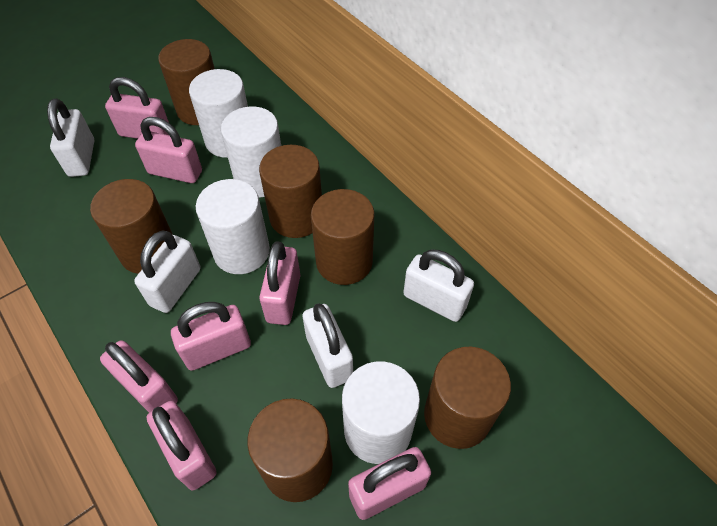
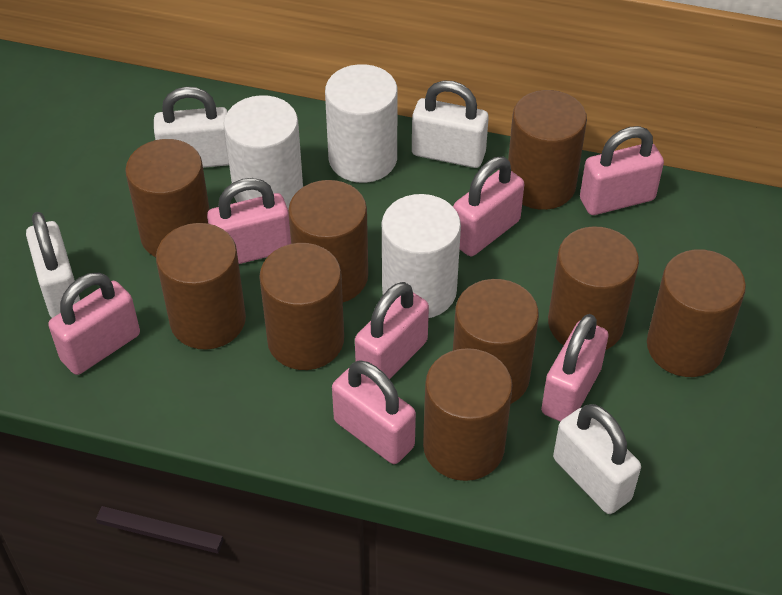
brown cylinder: [90,179,173,274] [158,39,215,125] [247,398,333,502] [259,145,322,238] [311,189,374,285] [424,347,511,449] = 6 -> [125,139,210,257] [156,223,246,350] [259,243,344,370] [288,180,368,302] [423,348,513,481] [453,279,539,404] [508,90,587,210] [548,226,639,350] [647,249,746,377] = 9
white cylinder: [189,69,248,158] [196,179,270,274] [221,106,281,198] [342,361,420,464] = 4 -> [224,95,303,209] [325,64,398,183] [382,194,461,318] = 3

